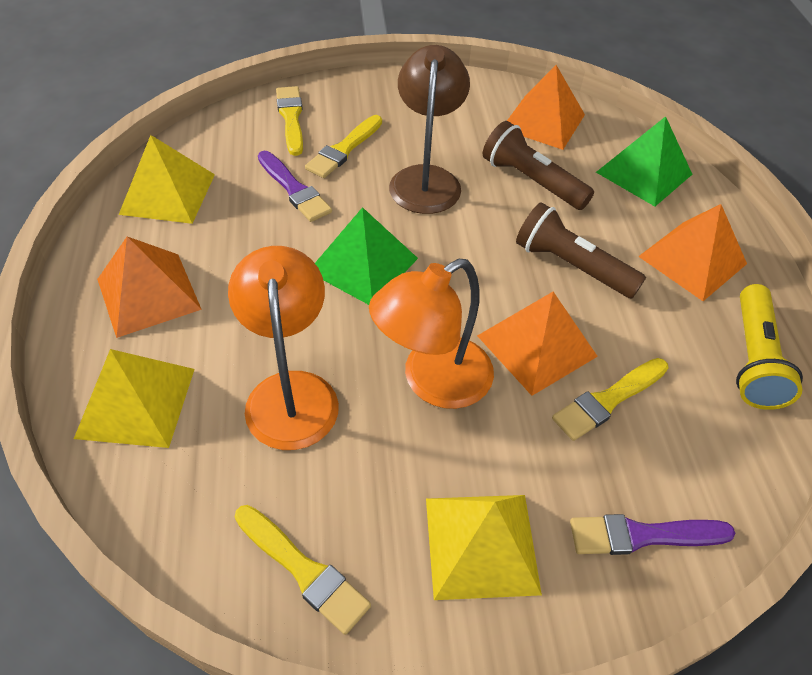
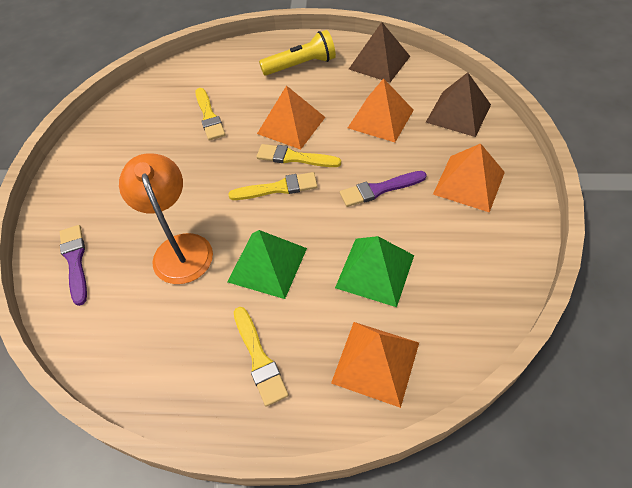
brown flashlight: [483,121,594,210] [516,202,646,298] = 2 -> none = 0
brown lamp: [389,45,470,214] = 1 -> none = 0
brown pyramid: none = 0 -> [349,22,410,83] [426,72,491,137] = 2
orange lamp: [228,246,339,450] [369,259,494,409] = 2 -> [119,153,213,284] = 1
yellow pyramid: [74,349,195,448] [119,135,215,224] [426,495,542,600] = 3 -> none = 0

